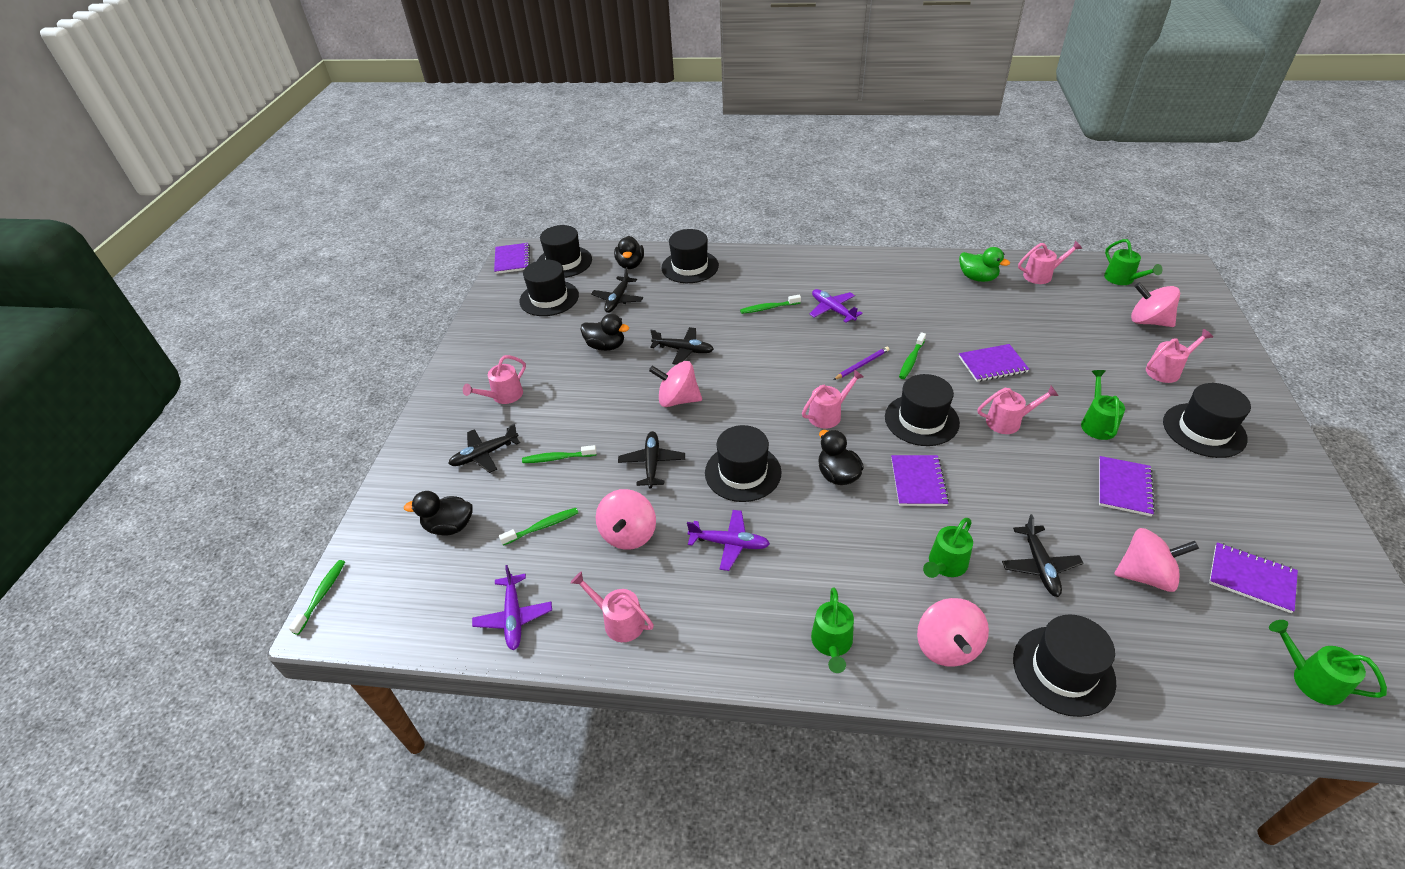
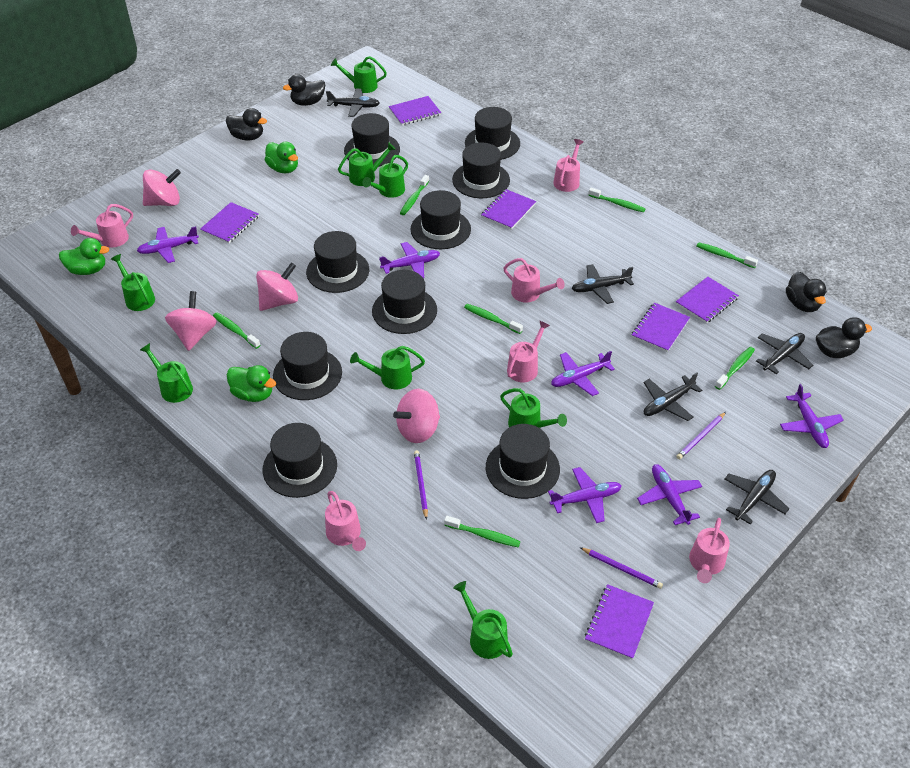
black hat: [519,260,579,316] [537,225,592,278] [661,229,719,283] [705,425,781,502] [885,374,960,446] [1013,614,1116,717] [1163,383,1251,458] = 7 -> [263,423,337,498] [273,332,342,400] [306,231,369,293] [344,113,400,167] [372,270,437,334] [410,190,471,249] [452,143,510,198] [465,107,520,160] [486,424,560,499] = 9
green duck: [959,247,1010,282] = 1 -> [59,238,109,275] [227,365,276,402] [264,142,298,173] = 3
green toothbrush: [289,560,345,635] [499,508,578,546] [522,445,597,463] [740,295,801,314] [899,332,926,379] = 5 -> [213,313,260,349] [400,175,429,215] [444,516,520,547] [464,304,523,334] [588,188,645,213] [696,242,758,268] [715,347,755,390] = 7
green watering can: [811,588,854,673] [923,518,973,578] [1081,370,1125,440] [1104,239,1162,285] [1269,620,1387,705] = 5 -> [111,254,155,311] [140,343,193,403] [331,56,387,93] [338,142,396,186] [350,346,425,389] [362,155,408,198] [453,581,513,659] [500,388,567,428] = 8
pink spinning top: [596,489,656,550] [649,361,702,407] [917,598,989,667] [1114,528,1199,592] [1131,282,1180,327] = 5 -> [143,169,181,206] [165,291,217,351] [256,262,298,311] [393,389,440,443] = 4
purple notebook: [494,243,530,274] [891,455,949,506] [959,344,1029,382] [1099,456,1155,516] [1209,542,1298,613] = 5 -> [200,202,259,243] [389,96,441,126] [481,189,536,230] [585,584,654,660] [632,303,690,352] [676,277,739,323] = 6
purple pencil: [833,347,889,380] = 1 -> [414,450,428,520] [580,547,663,589] [677,412,726,459] = 3
purple plane: [472,565,552,650] [687,510,770,571] [810,289,863,323] = 3 -> [137,226,199,263] [379,242,440,278] [548,467,622,523] [551,351,615,396] [637,464,702,525] [780,384,844,448] = 6

